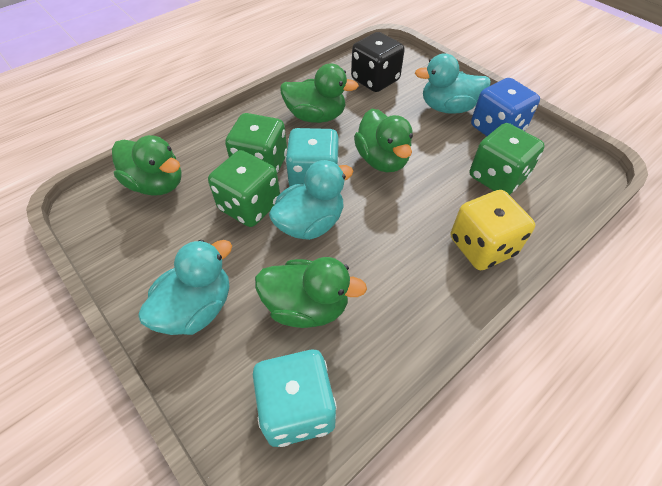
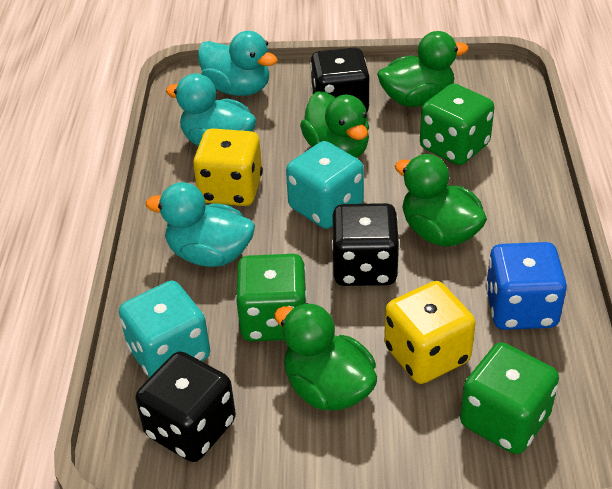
black dice: [351,32,405,92] = 1 -> [135,352,236,462] [310,47,370,112] [332,203,400,286] = 3
yellow dice: [451,190,535,270] = 1 -> [193,128,263,206] [384,281,476,384] = 2

